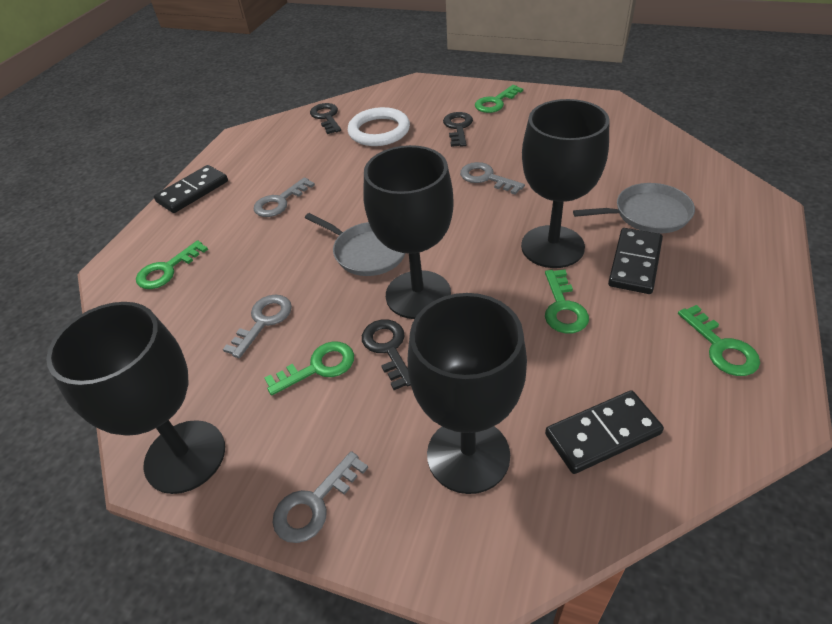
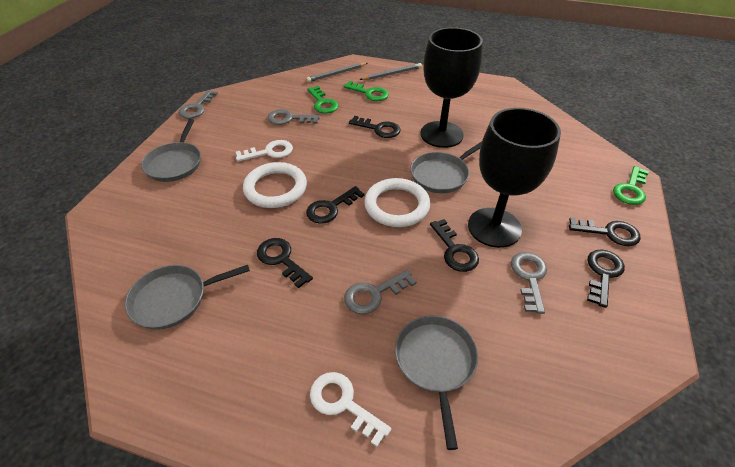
black domino: [154,165,228,213] [545,390,664,474] [608,228,663,294] = 3 -> none = 0
black goblet: [46,302,225,494] [363,145,454,319] [408,293,527,494] [521,99,610,268] = 4 -> [420,27,483,148] [468,108,561,248] = 2
black key: [310,103,341,134] [362,319,411,390] [443,112,473,147] = 3 -> [257,238,313,288] [306,186,364,224] [349,116,401,138] [430,219,479,272] [569,217,641,246] [587,249,625,308] = 6
green key: [136,240,208,289] [264,341,354,396] [475,85,523,113] [545,269,589,333] [678,305,760,376] = 5 -> [307,86,339,113] [343,81,389,101] [613,166,649,205] = 3
grey pan: [305,213,405,276] [573,183,695,234] = 2 -> [125,265,250,330] [141,119,201,182] [395,315,478,450] [410,141,482,193] = 4
grey pencil: none = 0 -> [306,63,367,82] [359,63,422,80] = 2
white key: none = 0 -> [236,140,293,161] [310,372,391,447] = 2
white ring: [348,107,410,146] = 1 -> [243,162,307,208] [364,178,430,227] = 2

